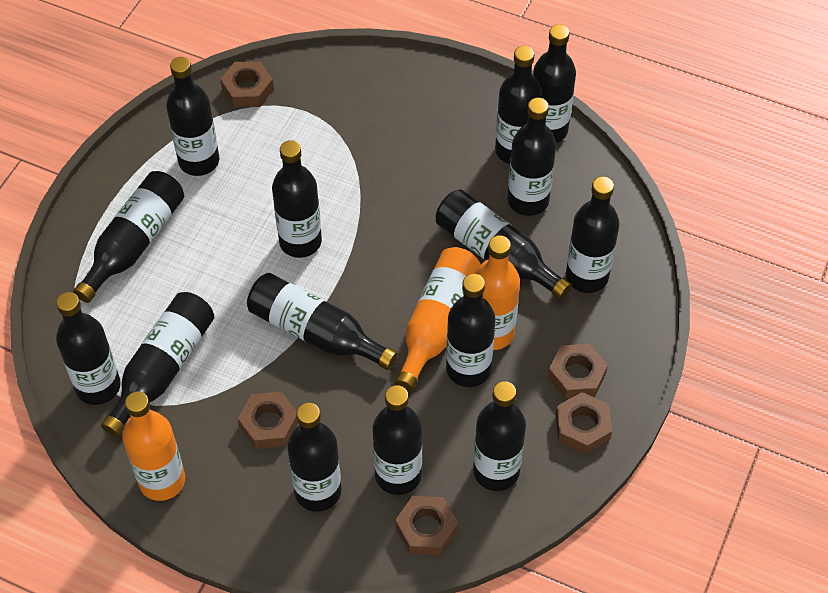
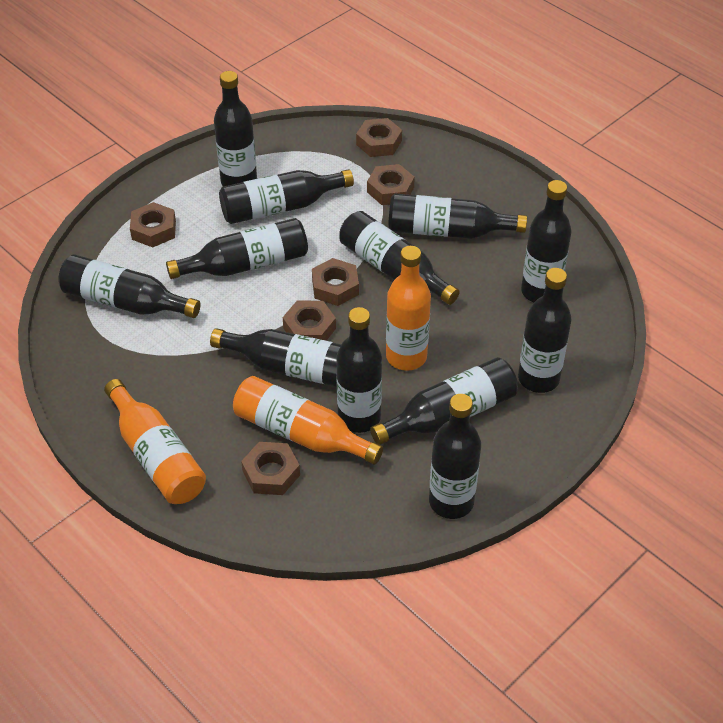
black bottle: [56,292,121,405] [73,171,184,303] [101,292,214,437] [166,57,219,176] [247,273,398,370] [272,140,322,258] [287,403,342,512] [373,385,422,495] [436,189,572,300] [446,274,495,387] [473,381,526,491] [495,46,542,164] [507,98,556,216] [533,24,576,143] [566,177,619,293] = 15 -> [58,254,201,318] [166,218,308,279] [210,328,341,387] [214,71,257,186] [219,169,354,224] [336,307,382,433] [339,211,460,305] [370,357,518,445] [388,194,527,239] [429,394,481,519] [518,268,571,393] [521,180,571,302] = 12
brown nut: [220,62,274,107] [238,392,298,449] [395,496,458,555] [548,344,608,399] [556,392,612,454] = 5 -> [130,202,176,247] [241,442,300,495] [283,300,336,341] [312,258,359,306] [356,118,402,157] [367,164,415,205] = 6

